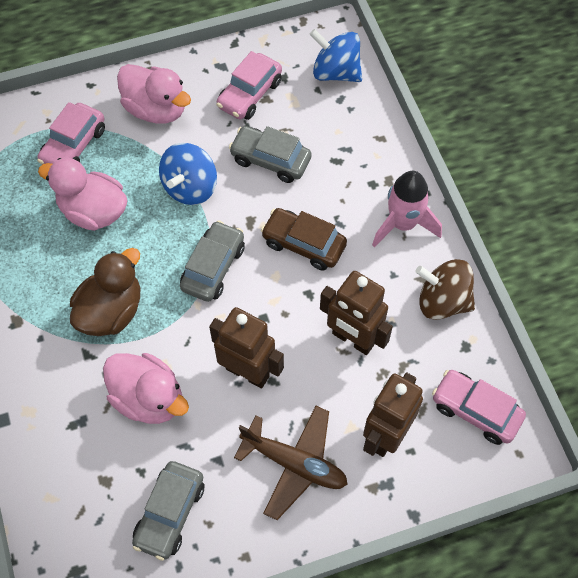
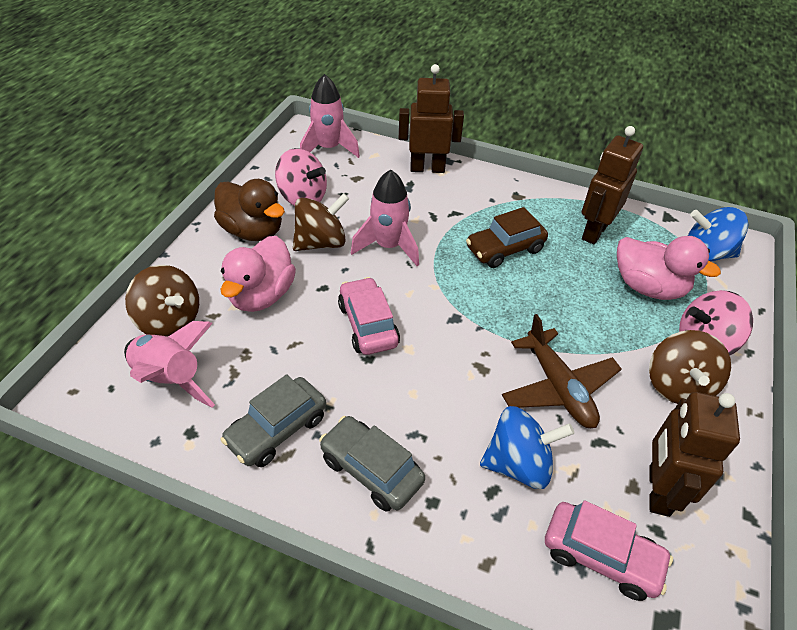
brown spinning top: [415,259,475,320] = 1 -> [125,265,199,337] [293,193,349,251] [649,330,731,404] = 3
grey car: [132,461,204,561] [180,220,245,302] [229,126,312,183] = 3 -> [220,374,326,467] [319,416,425,511] = 2
pink car: [37,102,105,165] [216,51,282,120] [432,370,526,445] = 3 -> [338,277,400,355] [545,500,673,601] = 2
pink duck: [38,158,127,231] [103,353,189,424] [117,64,191,124] = 3 -> [220,236,296,312] [617,236,721,300] = 2
pink rocket: [372,171,442,247] = 1 -> [124,321,215,408] [300,74,360,158] [351,170,419,266] = 3
pink spinning top: none = 0 -> [275,148,327,206] [679,290,753,356] = 2

